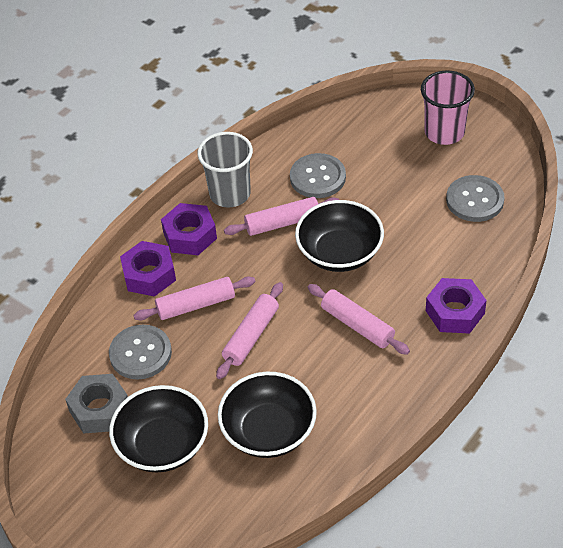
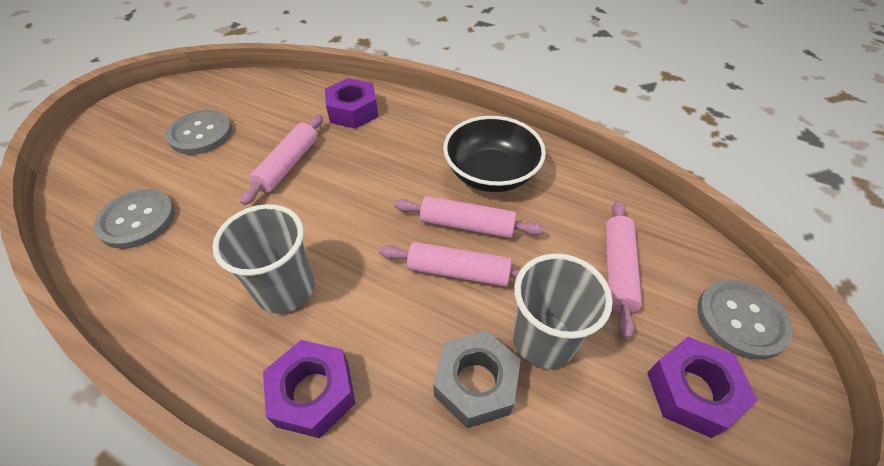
black bowl: [109,385,208,472] [218,372,317,458] [295,200,384,272] = 3 -> [443,116,546,192] = 1
grey cup: [197,132,253,208] = 1 -> [212,204,314,314] [513,253,613,369] = 2
pink cup: [421,70,475,145] = 1 -> none = 0

